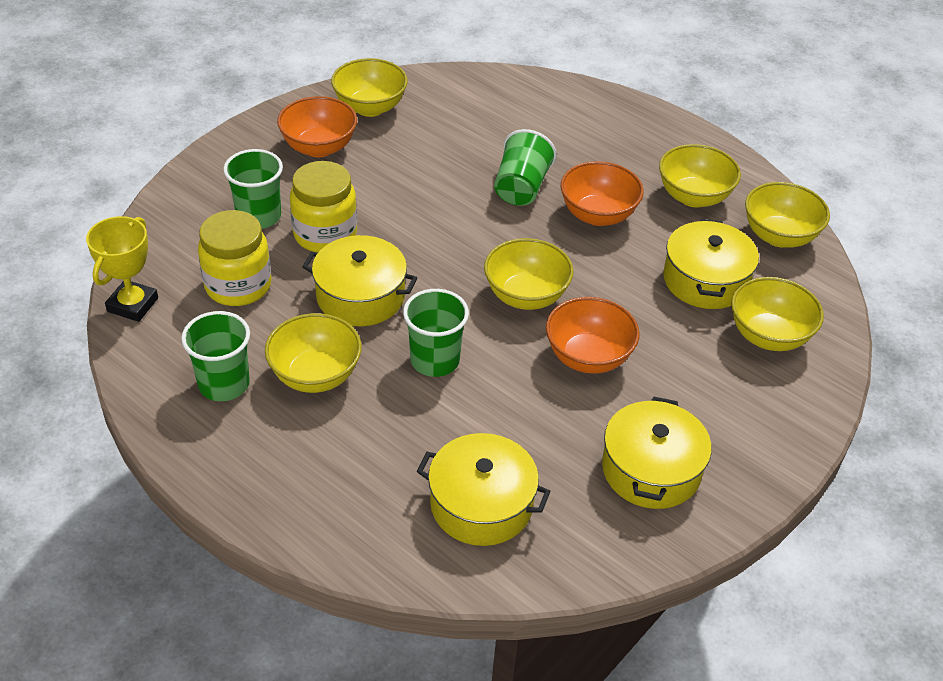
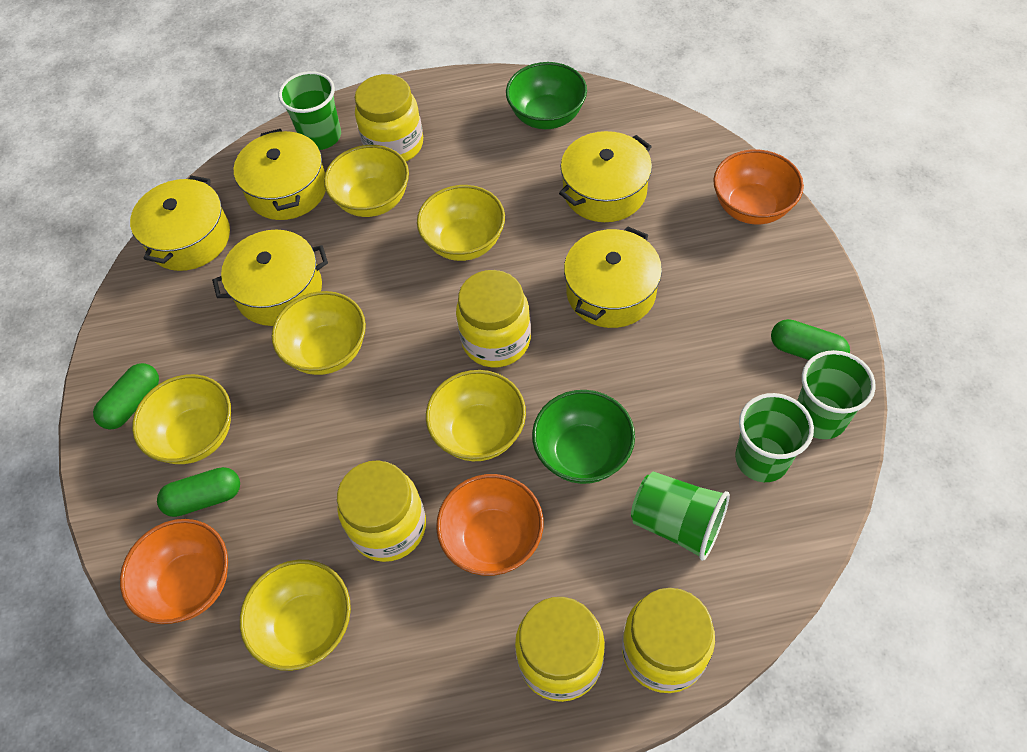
green bowl: none = 0 -> [506,62,587,129] [532,390,635,484] = 2
green capsule: none = 0 -> [93,363,159,429] [157,467,240,517] [771,319,850,360] = 3
yellow jar: [198,210,272,306] [290,161,357,253] = 2 -> [337,461,426,562] [355,74,423,161] [456,270,531,367] [515,597,605,702] [622,588,715,693] = 5
yellow pot: [302,235,417,326] [417,433,551,546] [602,396,712,509] [663,219,759,309] = 4 -> [130,175,230,271] [212,230,328,326] [234,129,326,220] [559,131,652,222] [564,227,662,328] = 5
yellow trophy: [86,216,158,322] = 1 -> none = 0

